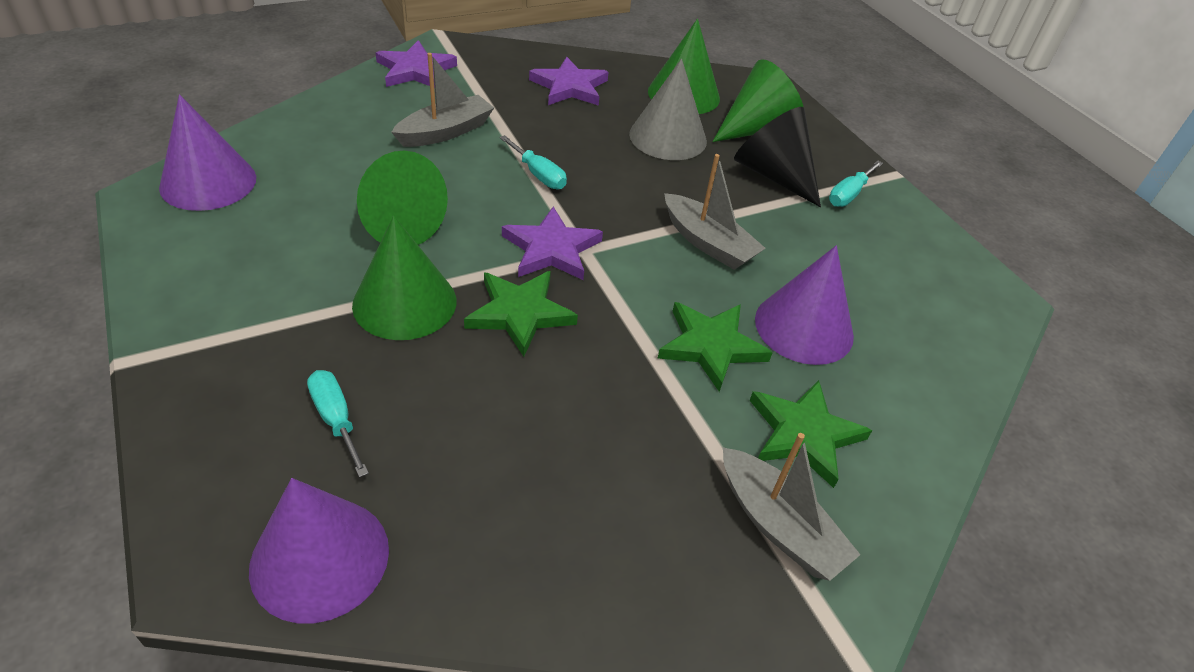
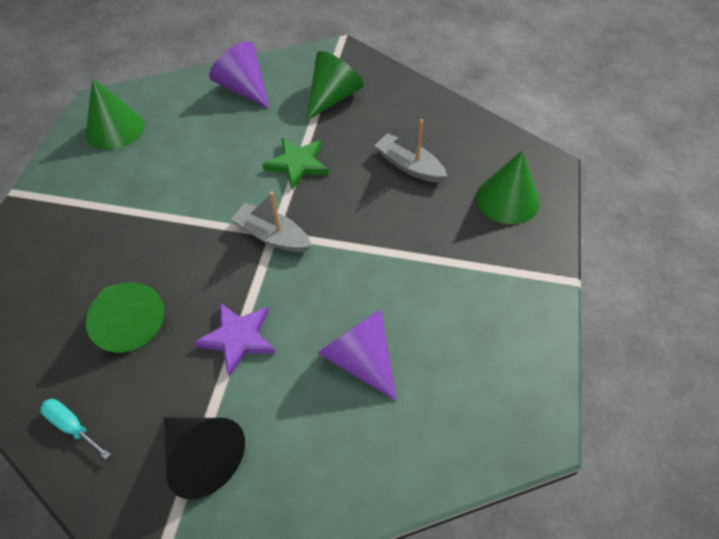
green star: [464,271,578,357] [658,302,773,392] [750,380,872,488] = 3 -> [262,138,329,190] = 1
grey boat: [391,53,494,147] [664,154,766,270] [723,433,860,581] = 3 -> [231,192,312,252] [374,119,447,183] = 2
grey cone: [629,59,707,160] = 1 -> none = 0
purple cone: [159,94,256,211] [249,478,389,624] [755,246,854,365] = 3 -> [209,41,270,109] [317,309,397,401] = 2
purple star: [376,40,457,88] [502,207,603,280] [529,57,608,106] = 3 -> [194,303,276,377] = 1
turquoise screwdriver: [307,370,369,477] [500,135,567,189] [829,161,883,207] = 3 -> [40,399,111,459] = 1

